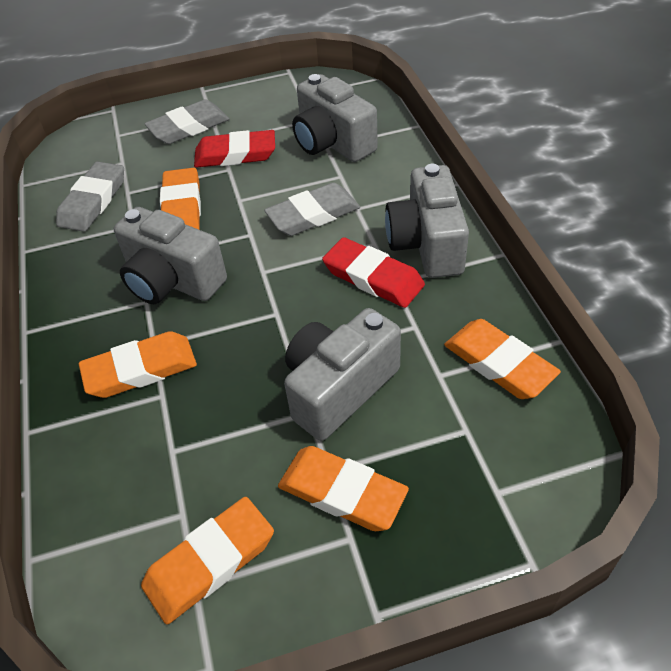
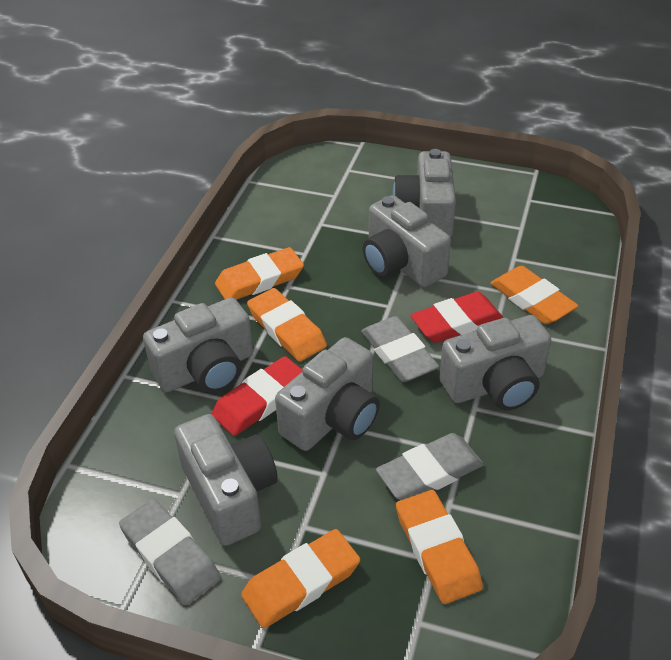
grey camera: [114,207,227,304] [284,308,401,441] [292,74,378,162] [385,164,469,278] = 4 -> [143,297,253,393] [174,414,278,546] [275,337,380,451] [363,195,451,287] [393,149,456,238] [439,315,551,411] = 6

